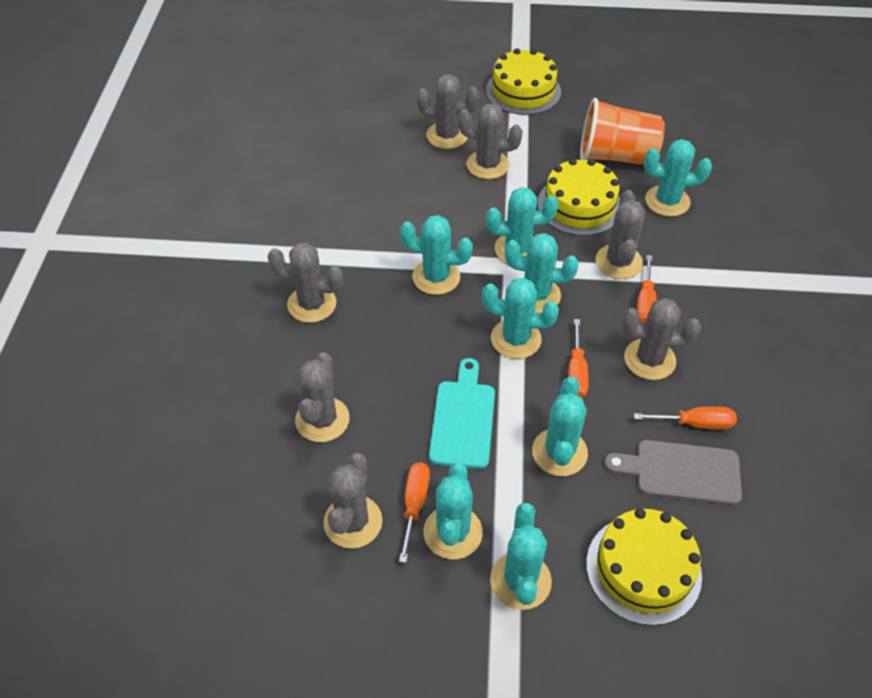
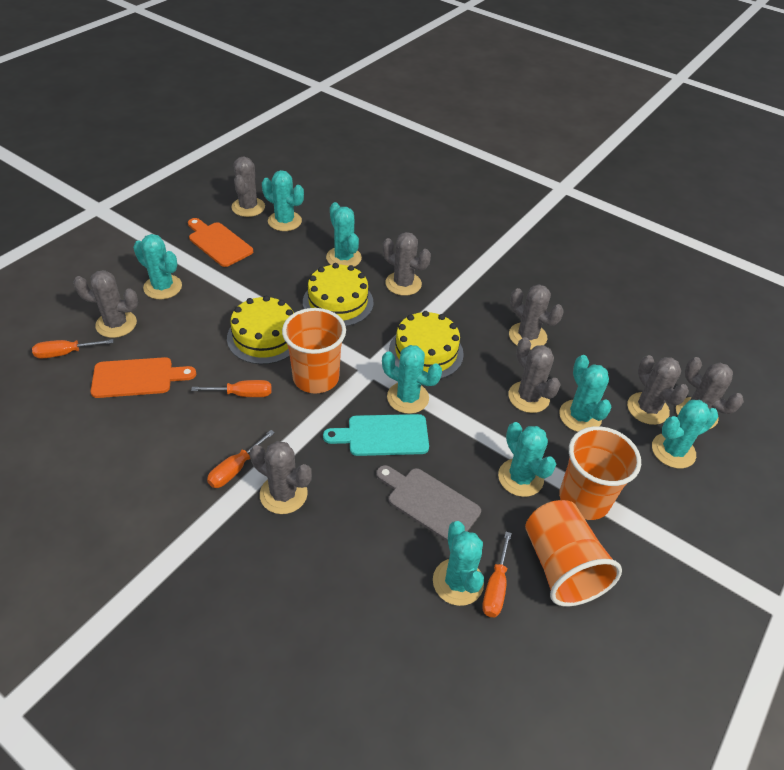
grey cactus: [267,242,343,323] [295,352,350,442] [323,453,383,549] [417,74,480,149] [458,103,523,179] [595,190,645,279] [622,298,701,380] = 7 -> [73,270,138,338] [231,157,265,217] [250,441,312,514] [383,232,431,296] [508,337,561,413] [509,285,564,350] [627,355,689,425] [676,357,744,429] = 8
orange cup: [580,98,665,164] = 1 -> [282,308,346,393] [525,500,622,607] [559,426,641,520] = 3
orange cutting board: none = 0 -> [91,357,196,398] [188,218,253,267] = 2

